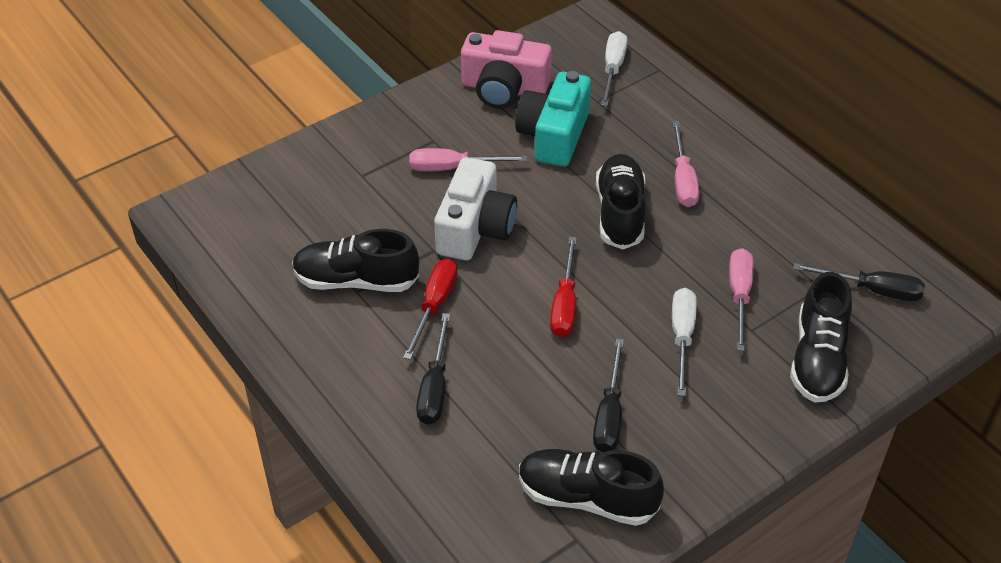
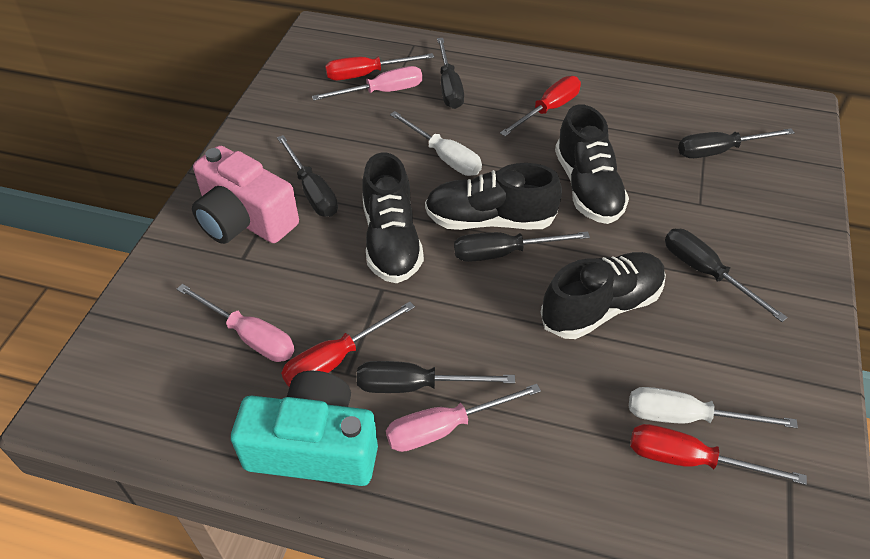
black screwdriver: [416,313,450,425] [593,339,624,452] [793,263,925,301] = 3 -> [277,135,338,217] [357,361,515,393] [437,38,464,109] [454,231,590,262] [665,229,788,322] [678,128,795,158] = 6
red screwdriver: [403,259,458,360] [550,237,577,337] = 2 -> [281,301,415,387] [325,53,434,80] [500,76,581,136] [630,424,807,485] = 4
white camera: [434,157,517,261] = 1 -> none = 0

